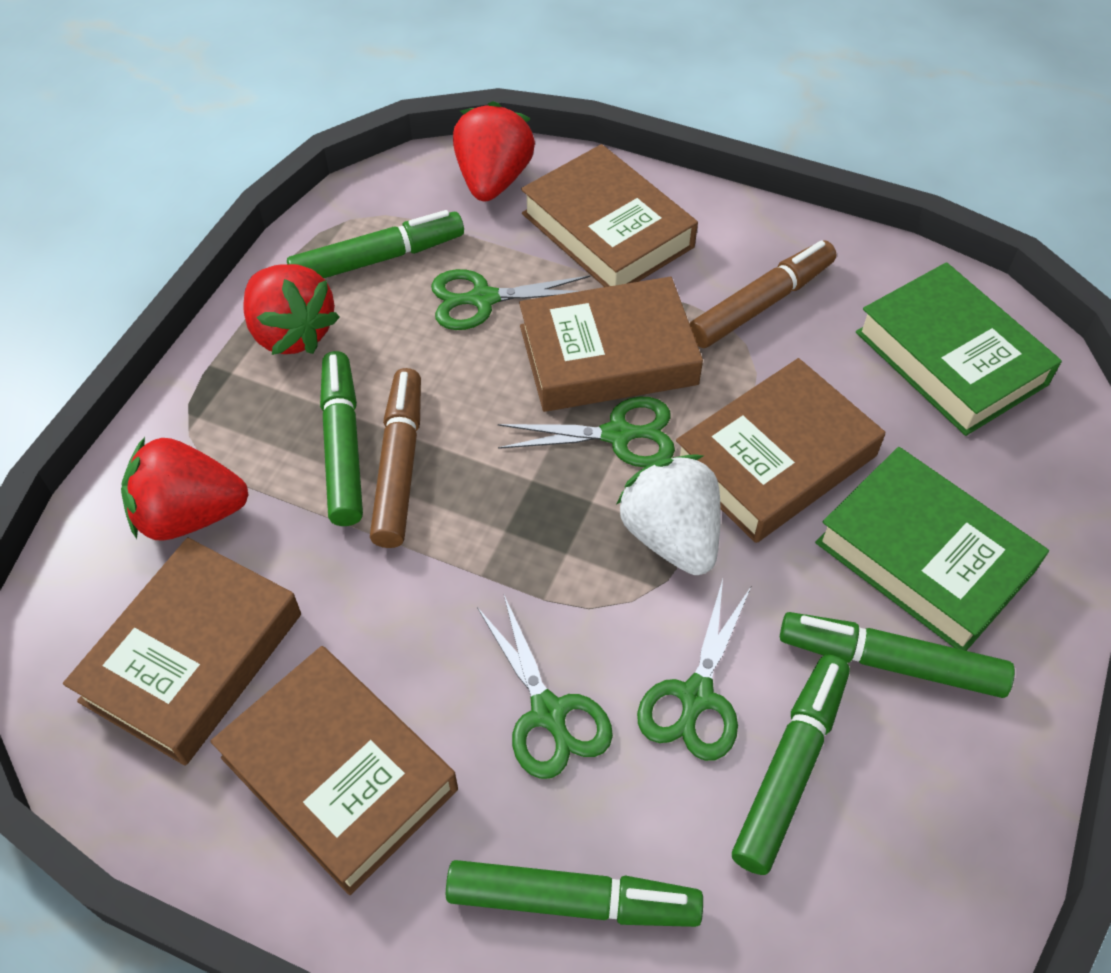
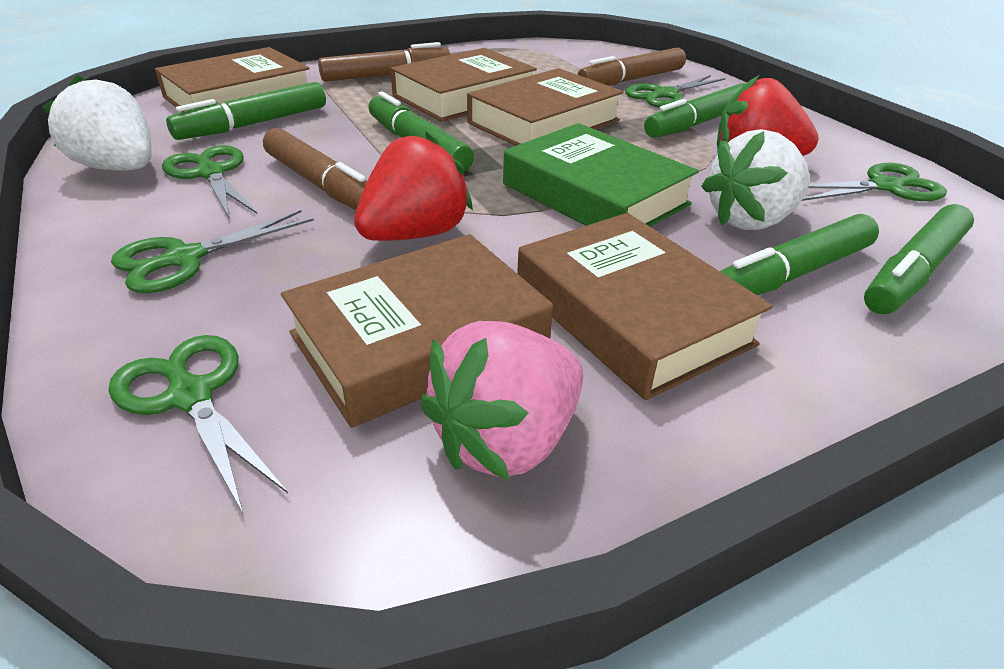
brown marker: [370,368,421,548] [689,240,836,348] = 2 -> [263,128,367,210] [318,42,450,82] [577,48,686,86] = 3
green book: [815,447,1049,651] [856,262,1062,436] = 2 -> [503,123,699,227] = 1
green scissors: [431,269,590,330] [477,595,613,779] [498,397,675,467] [637,579,751,761] = 4 -> [109,335,288,513] [111,210,314,293] [162,145,257,217] [625,75,726,108] [802,163,947,201] = 5
pink strawberry: none = 0 -> [420,321,584,480] = 1
red strawberry: [121,437,249,541] [243,264,340,355] [453,101,535,201] = 3 -> [354,131,473,241] [717,75,819,156] = 2
white strawberry: [616,454,721,575] = 1 -> [42,75,151,171] [701,129,810,230] = 2

